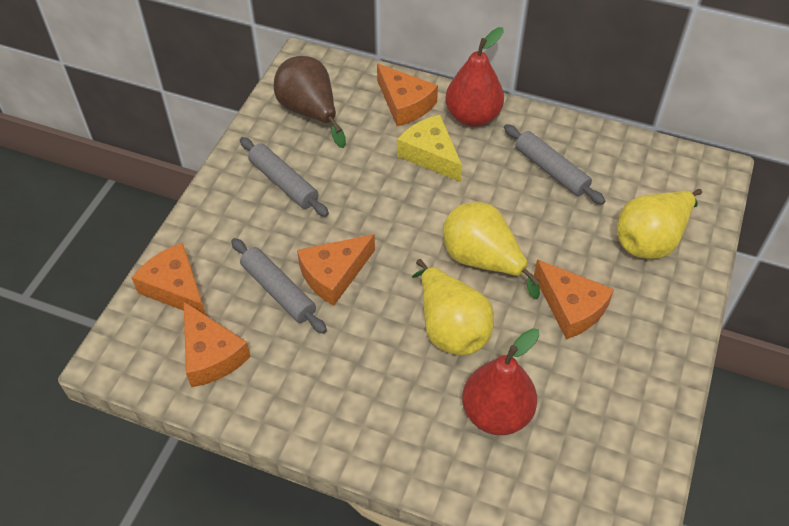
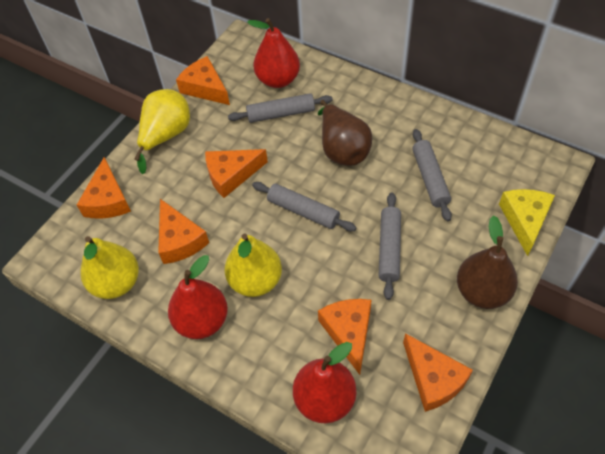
brown pear: [274,56,346,148] = 1 -> [318,100,372,166] [457,215,518,309] = 2
grey rolling pin: [231,238,327,334] [240,137,329,217] [504,124,605,205] = 3 -> [228,93,333,123] [252,182,356,231] [378,193,401,300] [412,129,452,221] = 4
orange cheese: [132,243,206,315] [183,301,251,387] [297,234,375,306] [377,64,438,126] [534,260,614,339] = 5 -> [77,157,131,218] [158,199,209,264] [176,56,230,105] [205,149,268,198] [318,299,372,375] [403,333,473,412] = 6
red pear: [445,27,504,127] [462,328,539,435] = 2 -> [168,255,228,339] [247,18,300,88] [293,342,356,423] = 3

